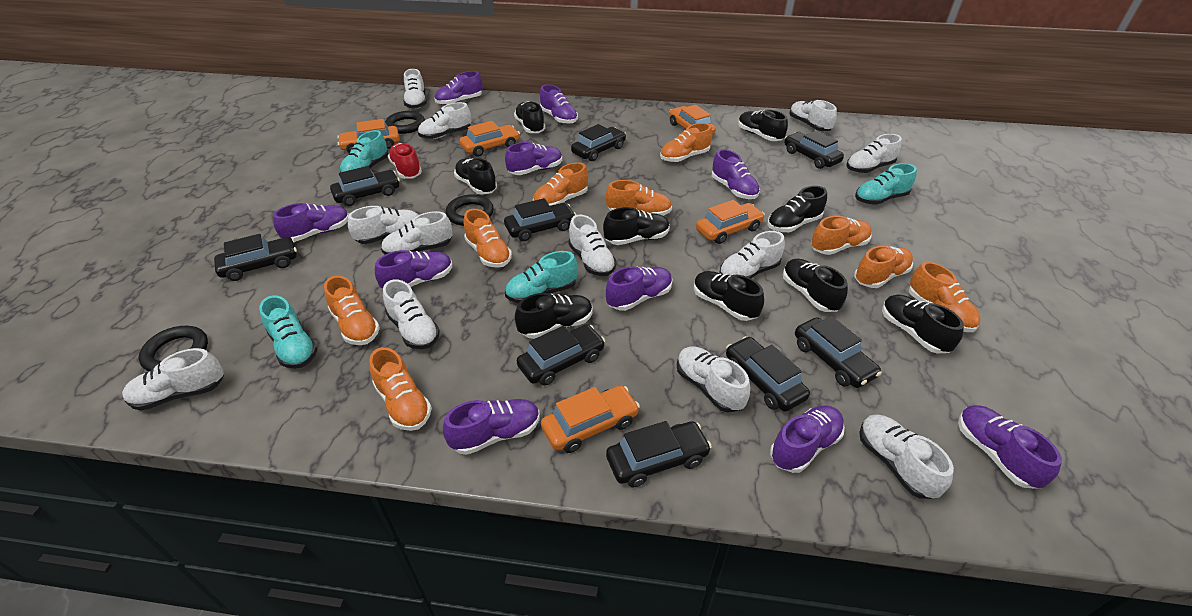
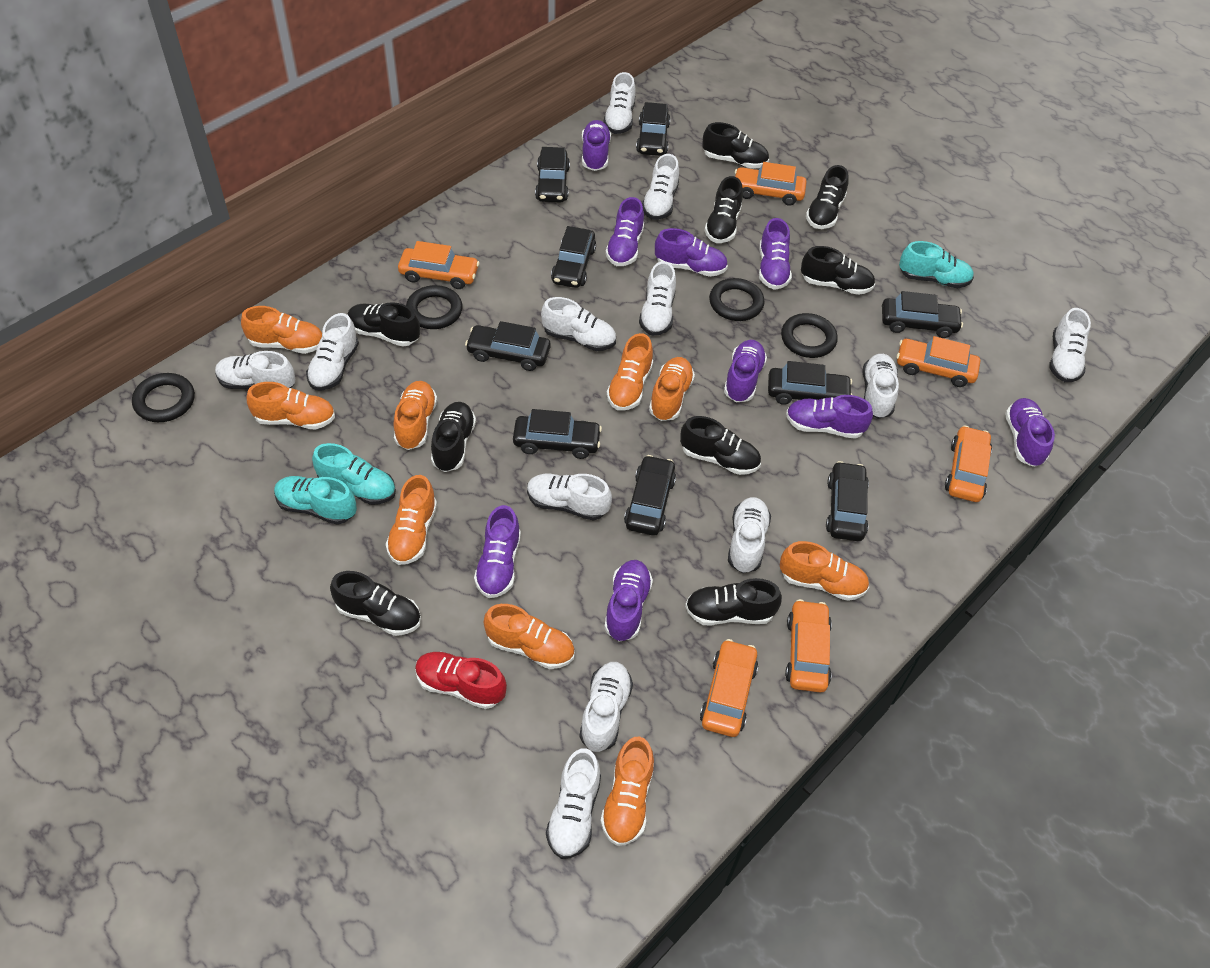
black ring: [139,326,208,372] [385,111,425,134] [445,194,494,226] = 3 -> [132,373,195,422] [406,285,463,329] [709,278,765,321] [781,313,838,358] = 4
orange car: [337,119,399,153] [460,121,520,157] [541,385,640,453] [669,105,716,135] [696,200,765,244] = 5 -> [398,241,480,289] [700,639,758,737] [735,162,807,206] [785,599,832,693] [897,336,980,387] [945,425,992,502] = 6
purple shoe: [273,203,349,242] [375,250,452,289] [435,71,483,105] [443,399,540,455] [505,142,562,175] [540,84,578,124] [606,266,673,311] [712,149,760,199] [770,405,845,473] [958,405,1062,489] = 10 -> [474,505,521,598] [582,120,611,171] [604,560,653,642] [605,197,644,266] [655,228,728,277] [724,340,767,402] [759,218,792,290] [786,395,873,439] [1005,398,1055,467] = 9
turquoise shoe: [259,295,318,369] [340,130,388,172] [505,251,578,303] [855,163,917,205] = 4 -> [274,476,357,525] [312,443,396,505] [899,241,974,288] = 3

